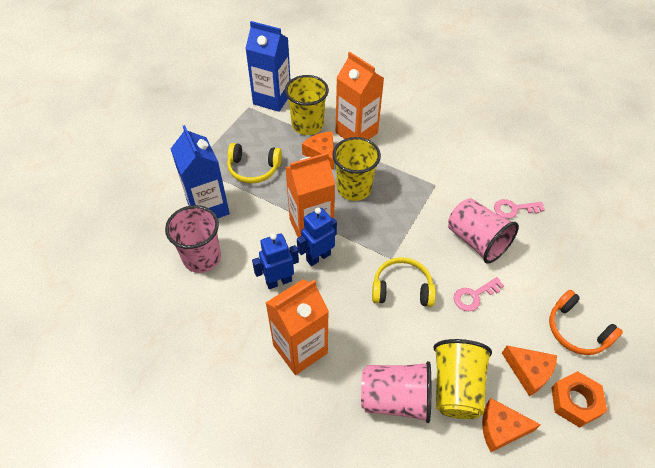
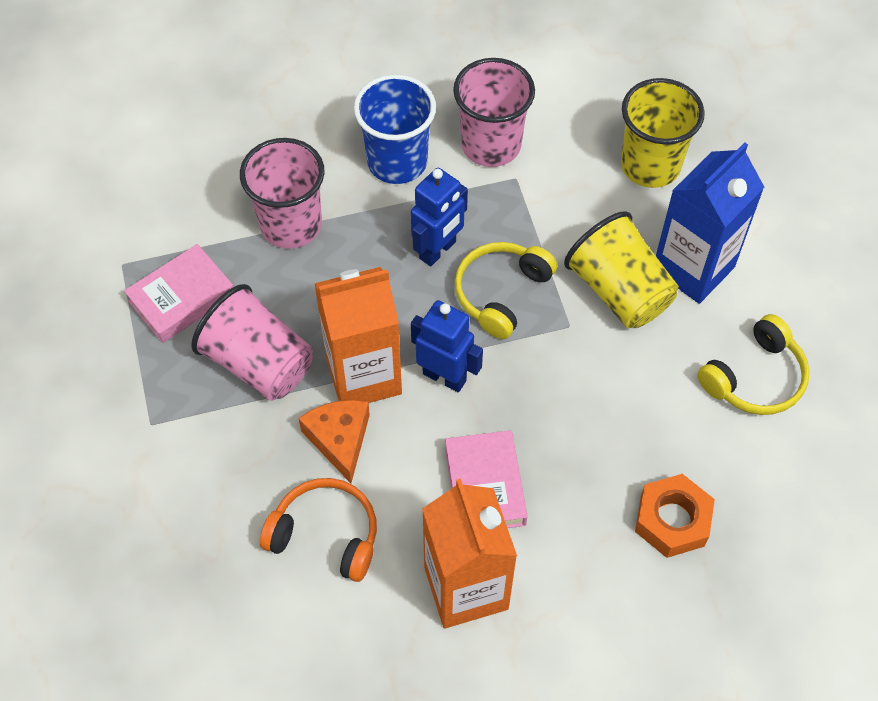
blue carton: [171,125,230,218] [245,21,290,112] = 2 -> [656,142,764,304] = 1
blue cup: none = 0 -> [354,74,436,184] = 1
orange carton: [266,279,329,375] [285,153,335,237] [336,52,384,140] = 3 -> [314,267,402,403] [422,479,517,629] = 2
orange cheese: [302,131,334,170] [482,398,541,452] [502,346,557,397] = 3 -> [298,400,370,483] = 1
pink book: none = 0 -> [124,244,233,343] [445,430,528,528] = 2
pink key: [454,277,504,311] [494,199,545,219] = 2 -> none = 0
yellow cup: [285,75,329,135] [332,137,381,201] [433,339,492,419] = 3 -> [564,211,679,328] [621,78,705,188] = 2

